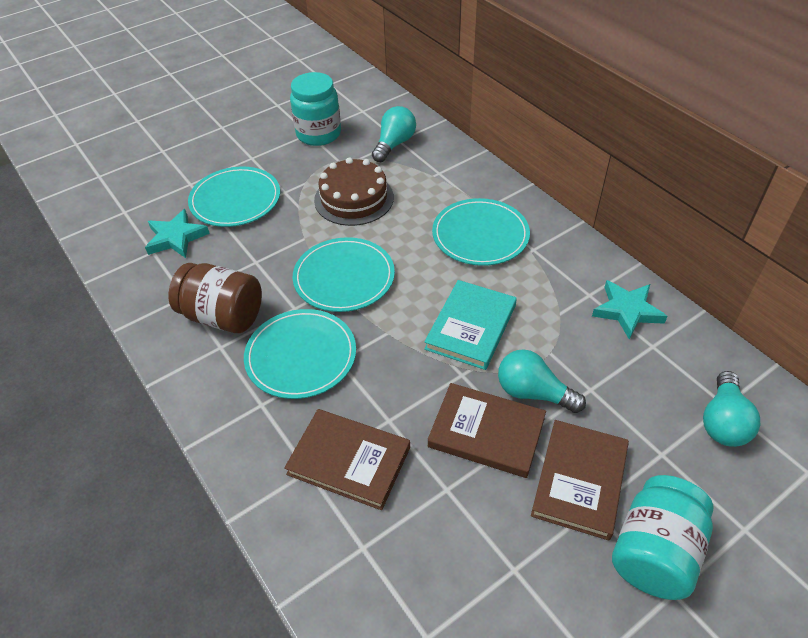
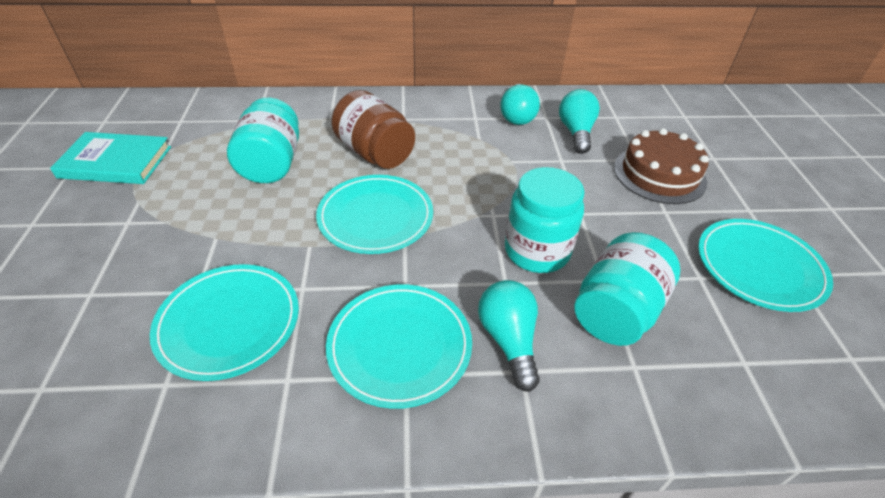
brown book: [284,409,410,510] [428,383,546,478] [531,420,629,541] = 3 -> none = 0
turquoise jar: [290,72,341,146] [612,475,713,600] = 2 -> [227,98,299,183] [505,167,585,273] [574,232,680,346] = 3
turquoise star: [145,209,210,258] [592,280,667,340] = 2 -> none = 0

